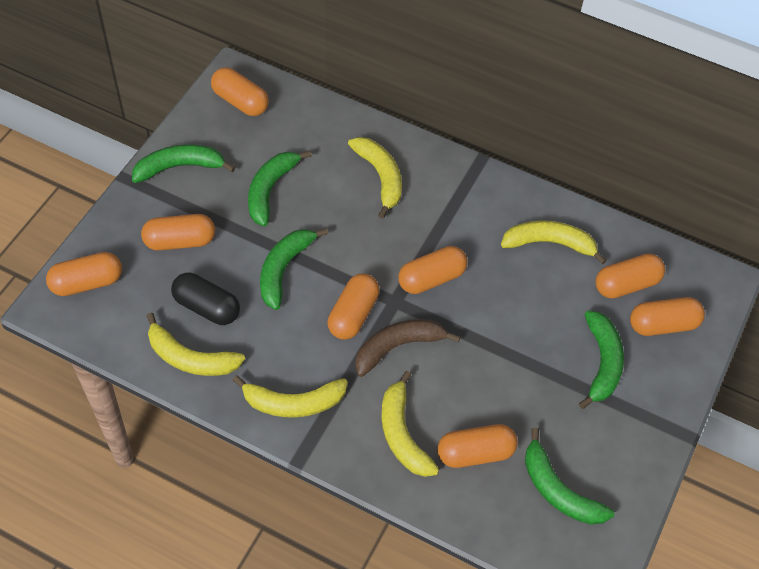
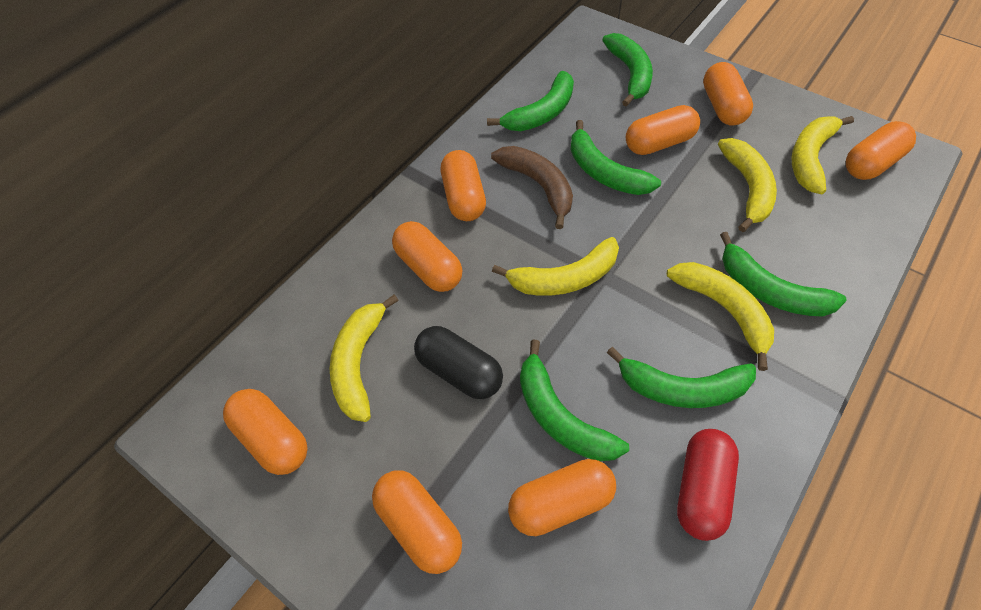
green banana: [132,144,235,183] [248,150,312,226] [260,228,328,310] [525,428,615,525] [579,310,624,409] = 5 -> [487,71,574,131] [520,340,629,461] [571,120,661,195] [602,33,653,106] [607,347,756,408] [720,232,847,317] = 6
red capsule: none = 0 -> [677,429,739,541] = 1

